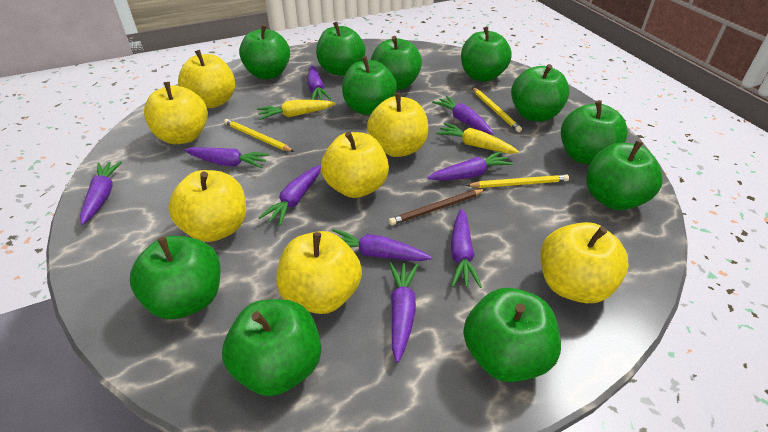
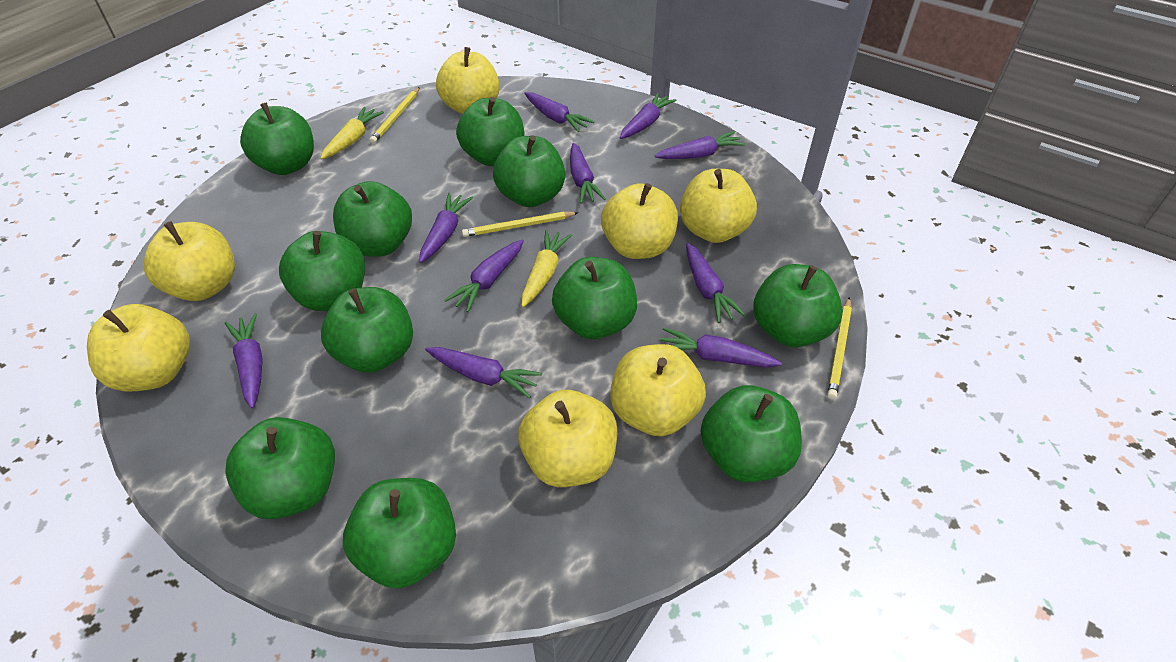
brown pencil: [389,189,486,225] = 1 -> none = 0
purple carrot: [80,161,122,225] [184,147,269,168] [258,165,321,226] [307,65,331,100] [332,229,432,261] [389,262,418,363] [427,151,513,180] [432,96,494,135] [451,209,482,288] = 9 -> [225,314,262,409] [419,193,473,263] [425,347,543,398] [444,239,524,312] [524,92,594,132] [570,143,606,204] [619,93,677,139] [655,131,745,159] [660,327,782,367] [686,243,746,323] = 10

